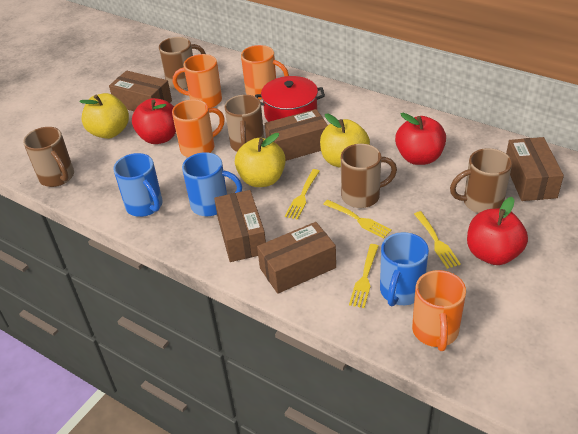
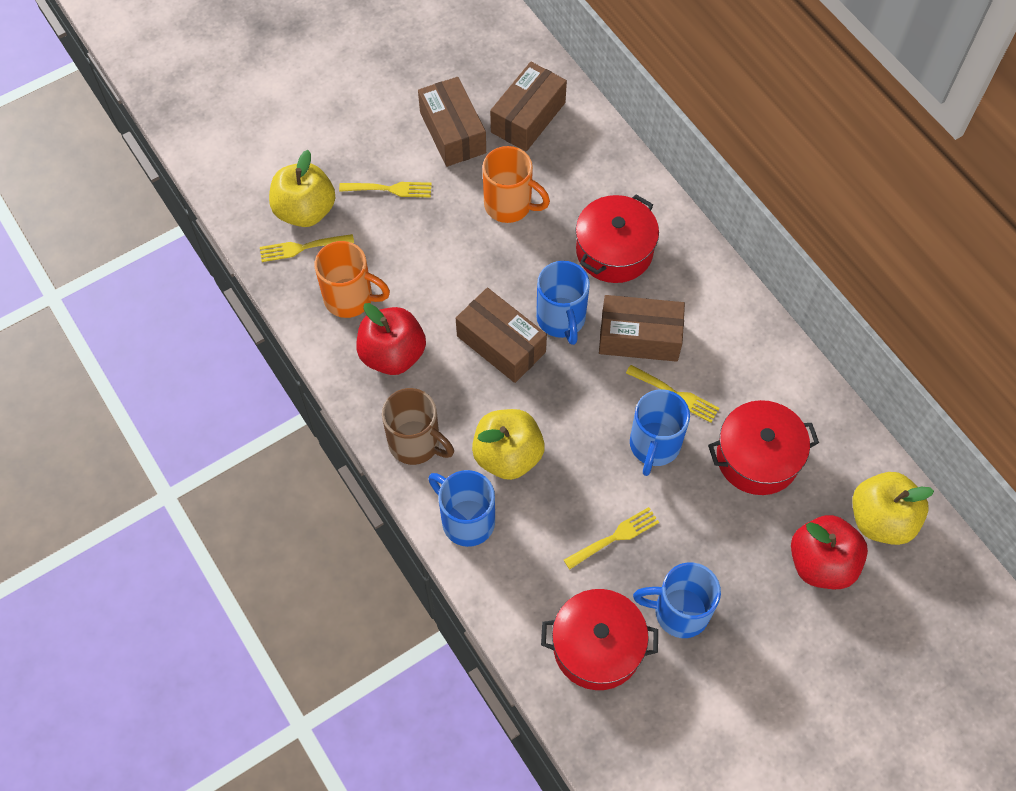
blue mug: [113,153,162,217] [182,152,242,216] [380,232,429,306] = 3 -> [428,470,495,547] [536,261,590,345] [630,389,690,476] [633,562,721,638] = 4
brown box: [109,70,172,111] [214,190,266,262] [257,222,336,294] [265,109,328,161] [506,137,564,201] = 5 -> [418,77,486,167] [456,288,547,383] [490,62,567,151] [599,295,685,362] = 4
brown mug: [23,127,74,187] [159,37,206,90] [224,95,264,152] [341,144,397,208] [450,148,512,213] = 5 -> [382,388,454,465] = 1
orange mug: [172,99,225,157] [173,54,222,108] [241,45,289,100] [412,270,466,351] = 4 -> [314,241,390,318] [482,146,550,223] = 2
red apple: [132,98,176,144] [395,113,446,165] [467,197,528,265] = 3 -> [356,303,426,375] [791,515,868,589] = 2
red pot: [255,76,325,122] = 1 -> [541,589,658,690] [575,194,659,283] [708,400,819,495] = 3

